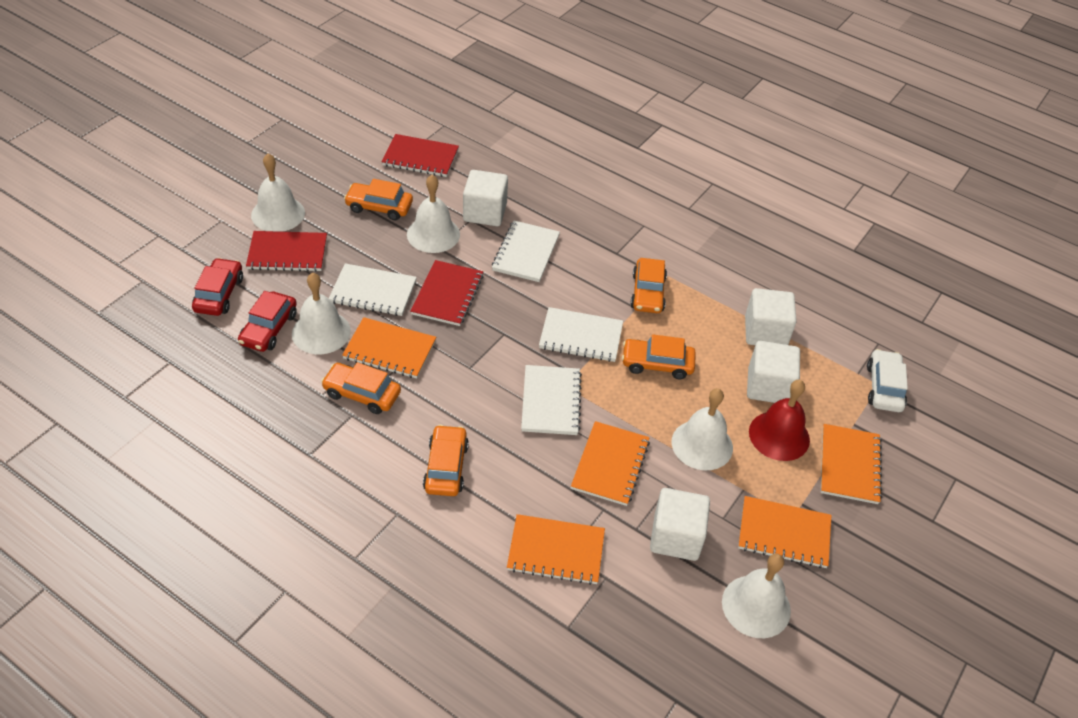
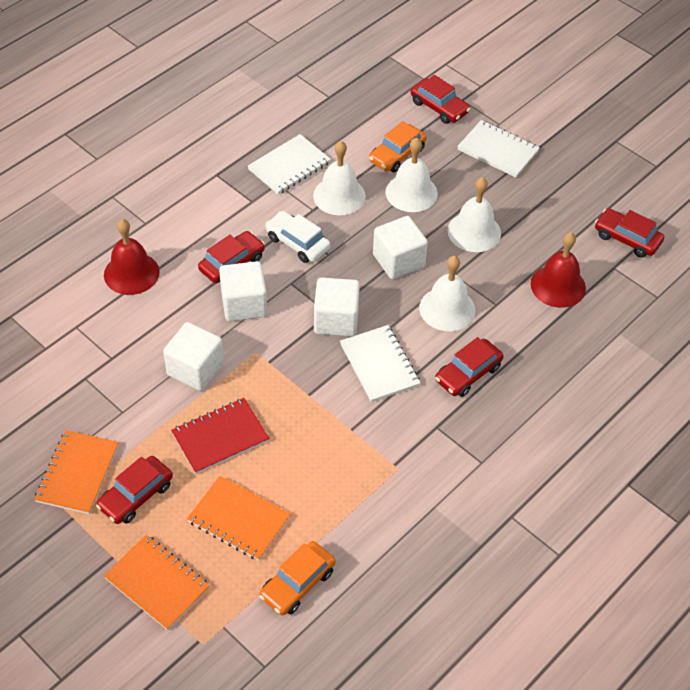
orange car: [321,362,401,414] [344,179,413,220] [423,425,469,496] [622,334,696,379] [630,258,667,313] = 5 -> [259,541,336,615] [369,121,427,172] = 2
orange notebook: [342,317,436,379] [507,514,605,585] [571,421,650,506] [738,496,832,568] [821,424,882,504] = 5 -> [34,430,119,514] [104,535,210,630] [187,476,291,561] = 3
red bell: [749,380,810,461] = 1 -> [104,219,160,295] [531,232,586,308] = 2
red car: [192,258,243,316] [238,291,297,352] = 2 -> [96,456,173,524] [198,231,265,283] [411,75,470,124] [435,337,504,397] [595,208,664,258] = 5
red notebook: [246,231,327,272] [382,134,459,177] [410,260,483,326] = 3 -> [171,398,269,474] = 1
white bell: [251,154,305,232] [292,273,351,354] [407,175,460,253] [671,388,733,470] [722,553,791,638] = 5 -> [313,141,366,215] [386,138,438,212] [419,256,475,331] [448,177,501,252] = 4
white notebook: [329,263,417,316] [492,220,560,282] [521,365,582,435] [539,307,623,362] = 4 -> [248,134,331,195] [340,325,420,402] [457,120,540,177] = 3

